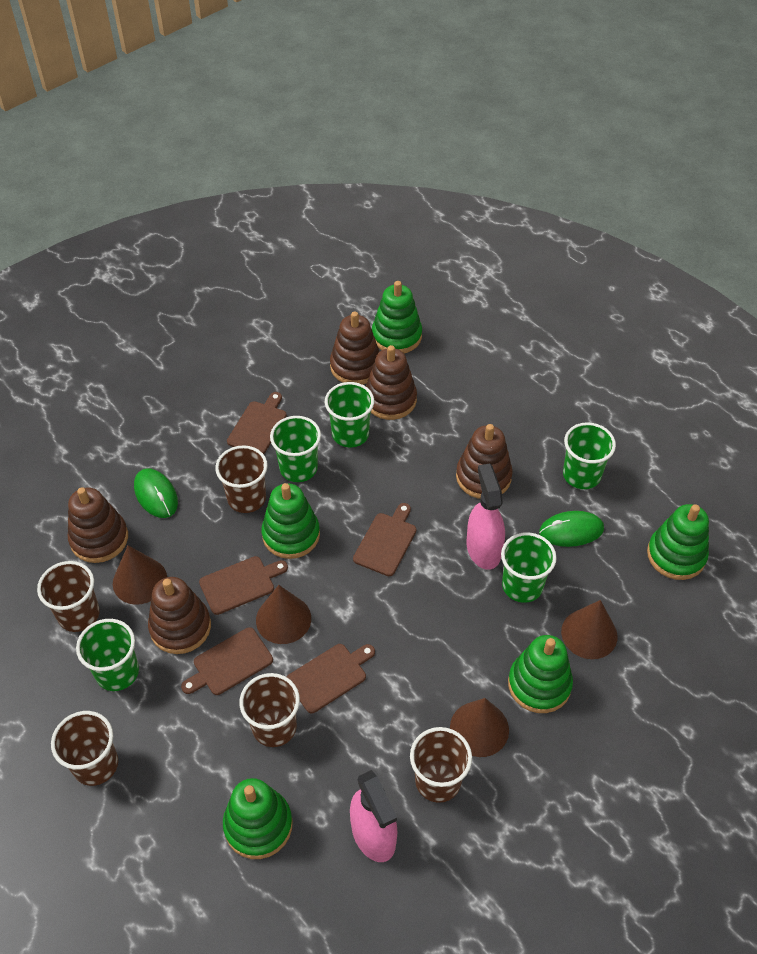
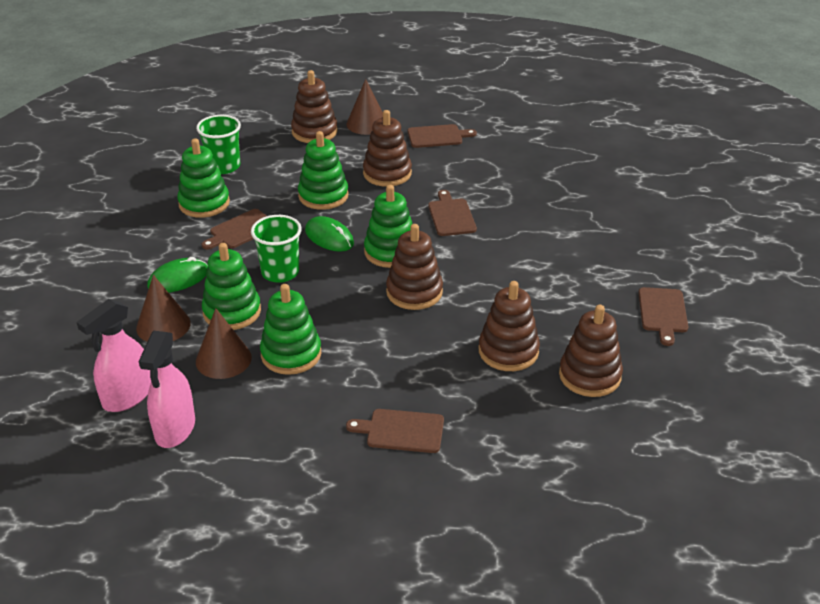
brown cone: [113,545,167,605] [256,585,311,644] [450,698,509,757] [561,600,617,659] = 4 -> [136,275,191,342] [196,308,252,379] [346,79,383,135] = 3
brown cup: [37,561,100,632] [51,711,118,786] [215,445,268,513] [239,673,300,747] [410,727,472,803] = 5 -> none = 0
green cup: [76,619,139,691] [270,416,321,482] [325,382,374,447] [501,532,557,603] [563,422,616,489] = 5 -> [196,115,241,174] [251,215,302,283] = 2

